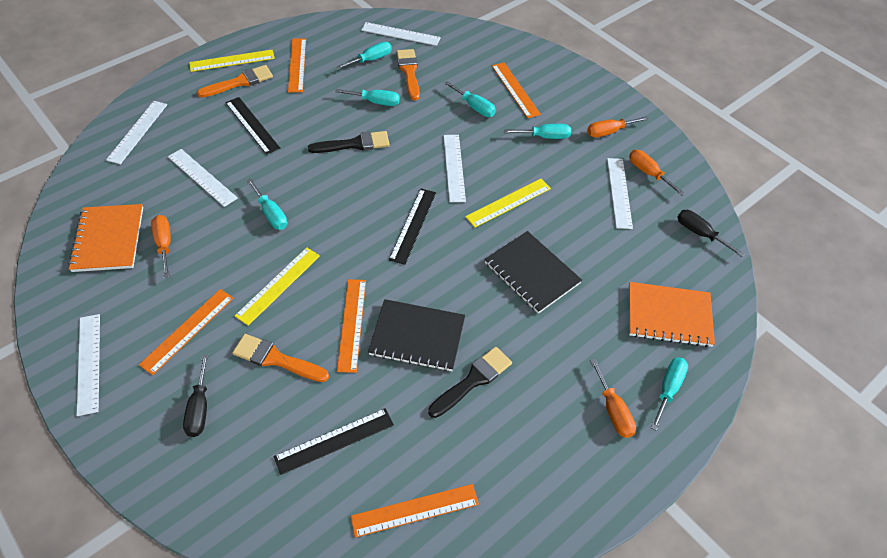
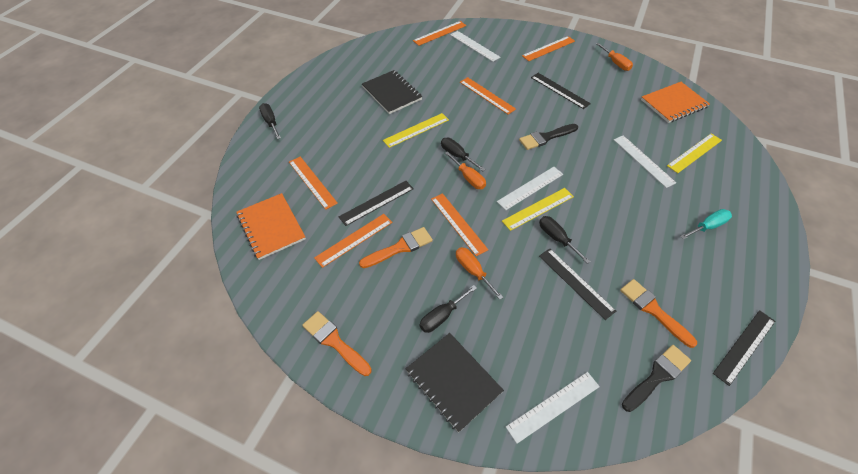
black ruler: [225,97,280,155] [274,408,394,475] [389,189,436,265] = 3 -> [339,181,414,226] [531,73,591,109] [539,248,616,320] [713,310,775,386] = 4
black screwdriver: [183,354,209,437] [677,210,745,257] = 2 -> [259,103,281,139] [420,285,477,333] [441,138,486,171] [539,216,591,264] = 4
orange ruler: [139,289,234,375] [288,38,306,93] [337,279,366,373] [351,484,479,538] [492,62,541,118] = 5 -> [289,156,338,210] [314,214,392,268] [413,21,466,46] [431,193,488,256] [460,77,516,115] [522,36,575,61] = 6
orange screwdriver: [151,215,171,278] [587,116,649,137] [590,359,636,438] [629,150,685,196] = 4 -> [445,151,486,189] [456,247,504,300] [596,43,633,71] = 3
turquoise screwdriver: [247,179,287,230] [335,89,400,106] [336,42,392,70] [444,81,496,117] [504,124,571,139] [651,357,688,431] = 6 -> [680,209,732,239] = 1
white ruler: [77,314,100,416] [106,101,167,164] [168,149,238,207] [361,22,441,46] [444,135,466,202] [607,158,633,229] = 6 -> [450,31,500,62] [497,167,563,210] [506,372,600,444] [614,135,676,188] = 4

